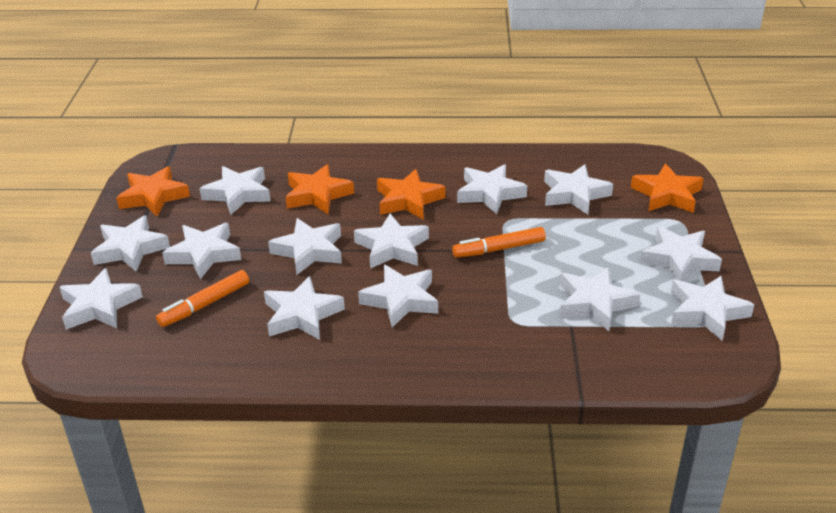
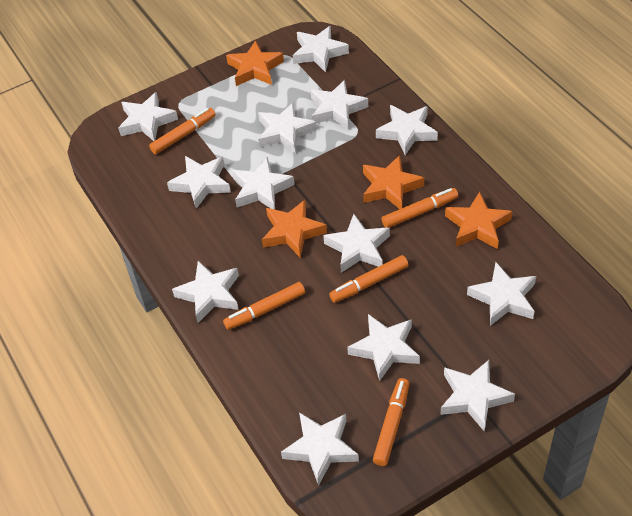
orange marker: [156,270,249,327] [452,227,546,258] = 2 -> [149,108,216,154] [223,282,305,330] [329,255,408,303] [373,378,410,466] [381,188,458,228] = 5

